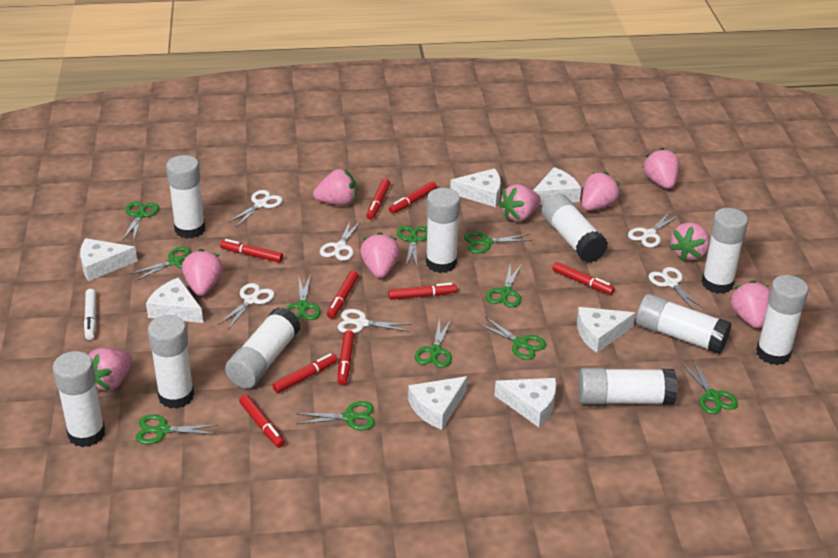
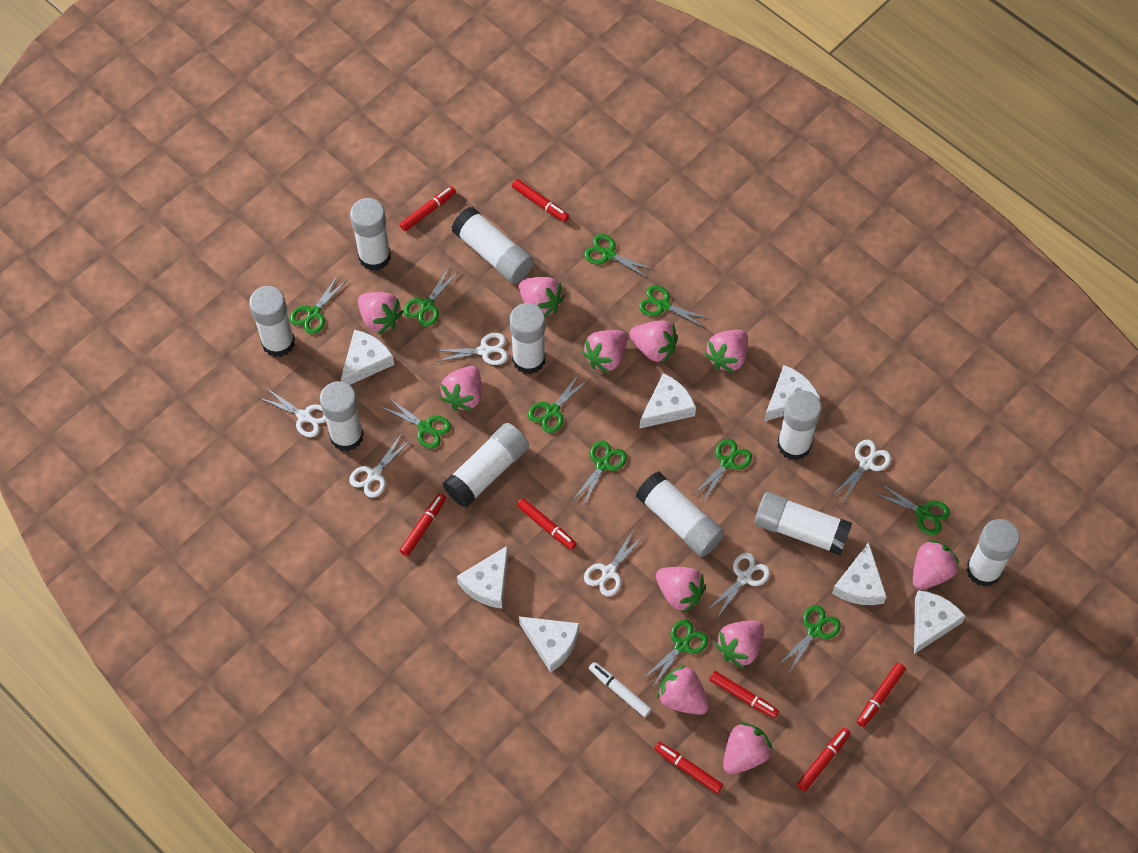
pink strawberry: [88,348,132,391] [182,249,223,296] [313,169,356,206] [360,232,400,278] [499,184,541,222] [582,172,620,211] [643,148,679,189] [669,222,710,262] [730,280,770,328] = 9 -> [358,292,404,334] [440,366,482,411] [519,277,565,317] [582,330,627,373] [629,320,678,363] [656,567,706,613] [657,665,709,715] [704,330,748,373] [715,621,764,668] [723,722,773,774] [913,540,959,590] = 11
red marker: [220,239,283,262] [239,395,285,448] [273,353,338,393] [327,271,359,319] [338,330,354,385] [366,179,390,220] [388,283,457,300] [389,181,437,214] [552,262,615,295] = 9 -> [399,186,456,231] [400,493,446,556] [512,179,569,222] [517,498,577,550] [654,742,723,794] [709,671,779,719] [797,728,851,791] [857,663,906,727] = 8

